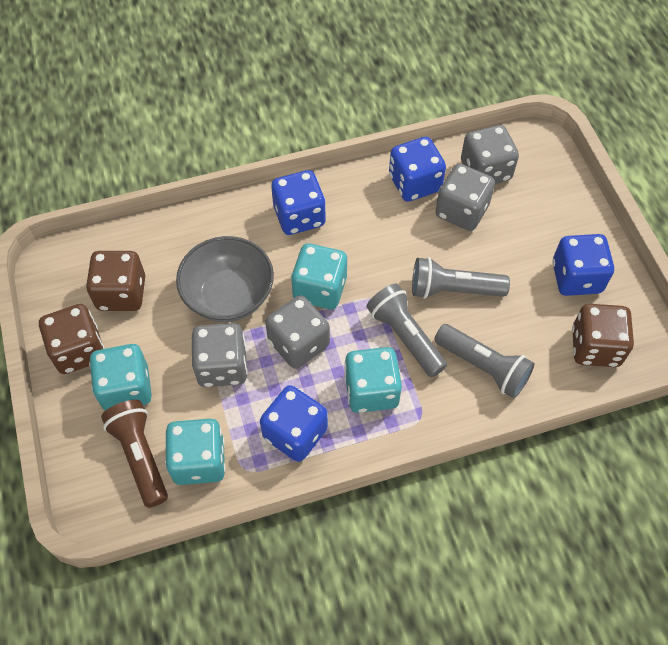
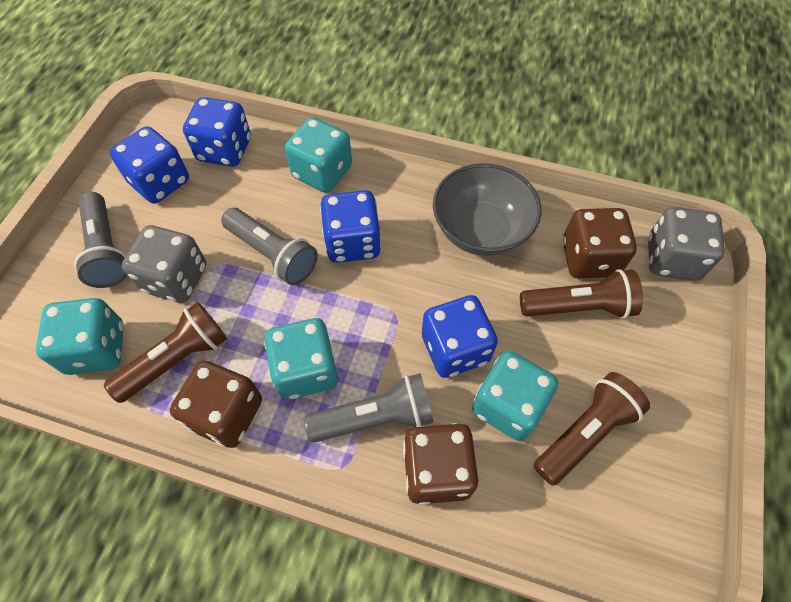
brown flashlight: [101,400,168,508] = 1 -> [104,302,227,403] [520,269,643,319] [534,372,650,486] = 3
grey dice: [192,323,248,387] [265,295,330,369] [435,164,495,231] [461,125,519,184] = 4 -> [122,225,206,303] [648,207,725,281] = 2

